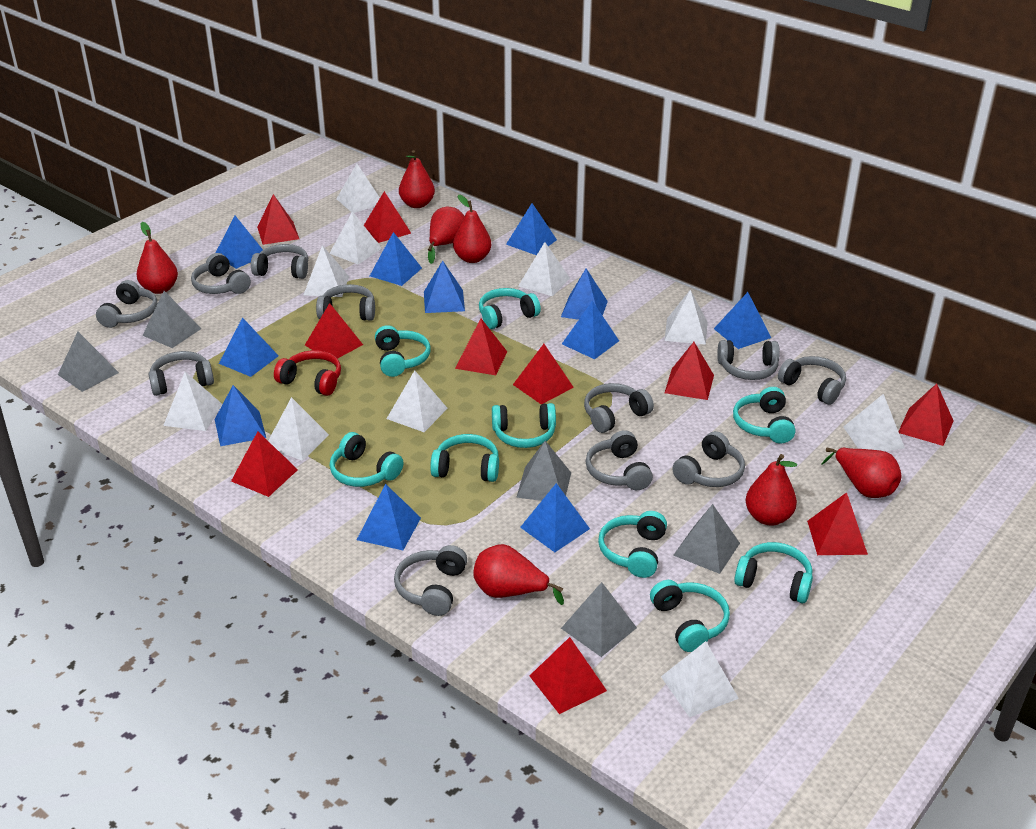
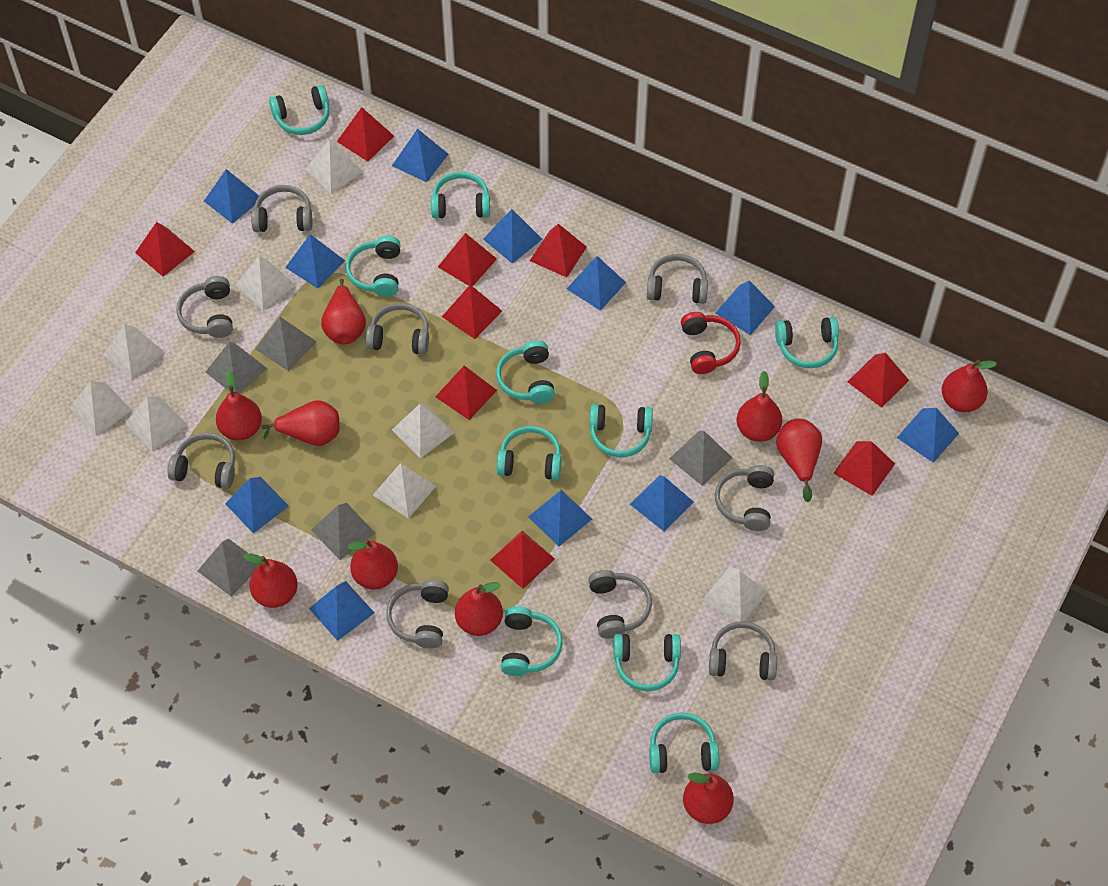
grey headphones: [96,280,157,328] [148,351,214,396] [191,253,251,294] [251,244,308,279] [316,284,375,321] [394,545,467,616] [584,383,654,433] [586,430,653,490] [672,431,745,487] [717,340,780,380] [778,356,846,405] = 11 -> [167,433,235,489] [176,276,233,338] [251,185,312,232] [366,303,429,355] [386,580,449,649] [588,570,652,639] [647,254,708,304] [709,621,777,681] [715,465,774,531] = 9
red pear: [136,222,178,294] [399,150,435,208] [428,207,465,264] [453,195,491,263] [473,544,564,605] [745,454,797,526] [822,448,901,498] = 7 -> [216,370,262,440] [243,553,298,608] [262,400,340,446] [321,279,366,344] [348,539,398,589] [455,582,503,636] [683,773,734,824] [737,371,782,442] [776,419,822,502] [942,360,997,412] = 10
red pyramid: [231,431,298,497] [257,194,299,245] [305,303,363,359] [364,191,411,243] [455,318,507,375] [513,344,574,405] [530,637,607,714] [665,342,714,400] [807,492,868,555] [898,383,953,446] = 10 -> [135,222,195,277] [337,107,394,162] [435,366,497,420] [438,233,497,286] [442,285,502,339] [490,531,555,589] [530,224,587,278] [834,441,895,496] [848,353,909,408] = 9
turquoise headphones: [330,432,404,487] [375,325,431,377] [430,434,499,482] [479,288,541,329] [492,403,556,448] [598,511,667,578] [650,580,730,652] [733,387,796,444] [734,542,813,603] = 9 -> [269,85,330,135] [346,236,401,297] [431,171,490,218] [496,340,555,404] [497,426,562,480] [501,606,563,676] [589,404,653,457] [614,634,681,691] [649,713,719,773] [775,317,839,368] = 10
white pyramid: [163,372,222,431] [268,397,329,461] [304,245,349,297] [330,211,382,264] [337,164,380,213] [387,370,448,432] [518,242,570,296] [661,641,739,717] [664,290,708,345] [843,394,905,451] = 10 -> [70,381,132,436] [103,325,165,379] [125,396,187,452] [235,256,296,311] [305,139,363,194] [373,463,436,519] [392,404,454,459] [703,567,768,622] = 8

